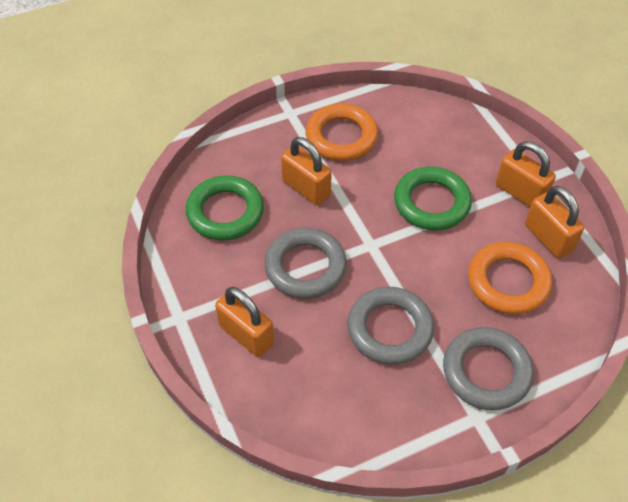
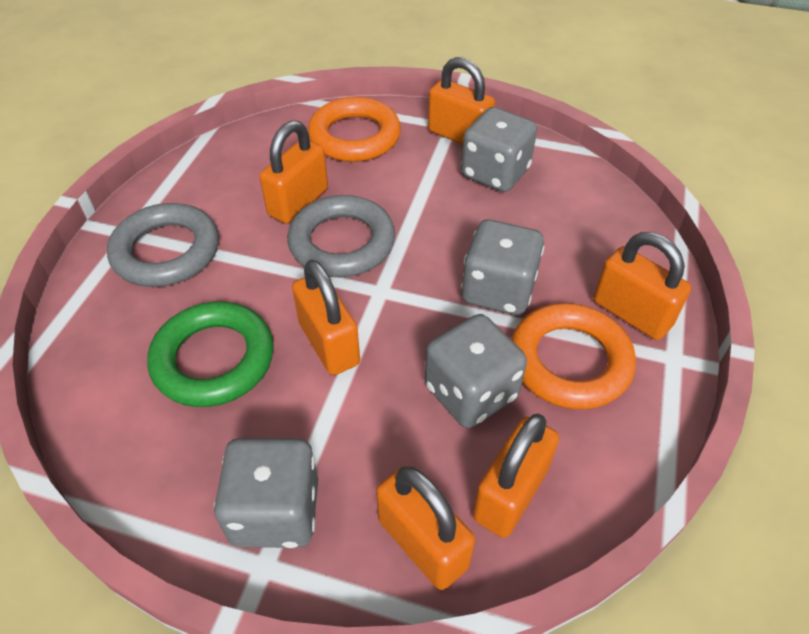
green ring: [186,175,264,240] [394,166,472,230] = 2 -> [147,302,274,407] = 1
grey dice: none = 0 -> [214,438,318,548] [425,314,527,428] [461,107,537,192] [461,220,544,315] = 4
grey ring: [265,228,347,299] [347,287,434,365] [443,327,534,410] = 3 -> [107,203,219,287] [287,195,395,277] = 2
orange padlock: [215,287,274,357] [281,137,332,205] [496,141,556,207] [525,186,584,259] = 4 -> [259,120,328,224] [292,260,360,375] [376,466,475,590] [428,57,495,145] [473,414,559,538] [594,232,691,340] = 6

